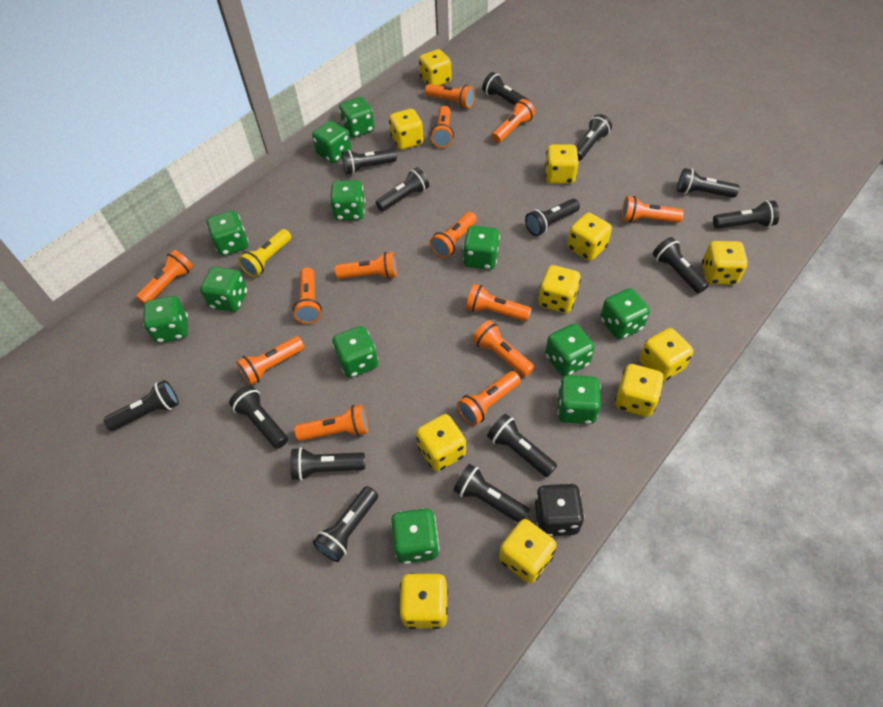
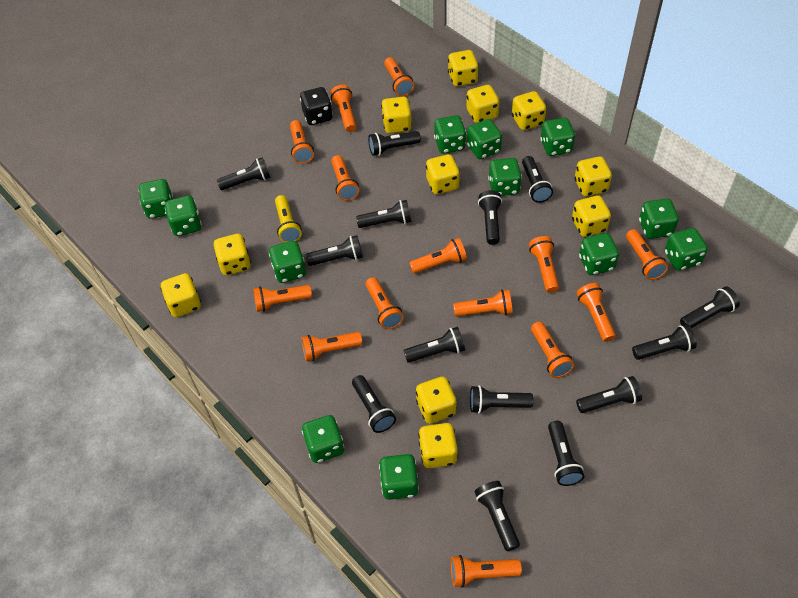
orange flashlight: [136,250,193,304] [236,336,304,385] [293,267,322,324] [295,404,368,441] [335,252,397,279] [425,84,475,108] [430,106,454,148] [430,212,477,258] [457,371,521,426] [466,284,532,322] [472,320,535,377] [492,99,535,143] [621,196,684,223] = 13 -> [253,285,312,312] [290,120,314,164] [301,332,362,361] [330,85,357,132] [331,155,359,201] [366,277,404,330] [384,57,414,97] [409,238,467,274] [451,555,522,588] [453,290,513,316] [529,236,559,293] [531,322,574,378] [576,283,616,342] [626,229,668,280] = 14

